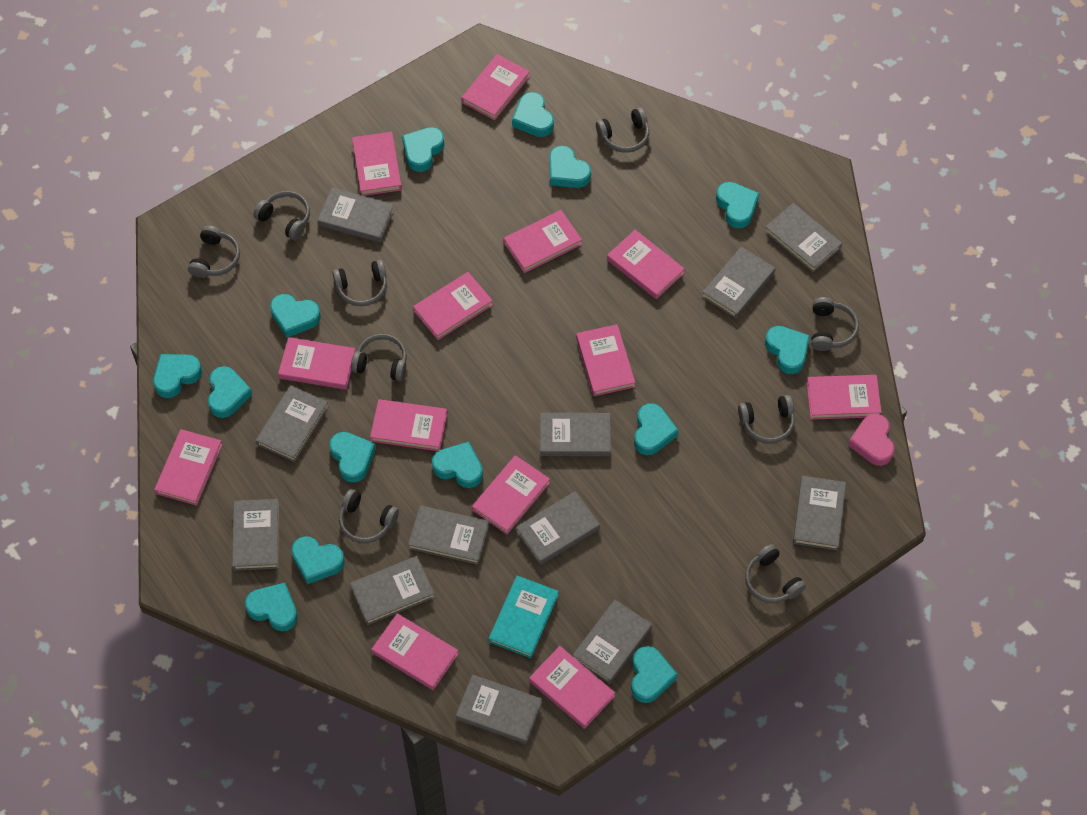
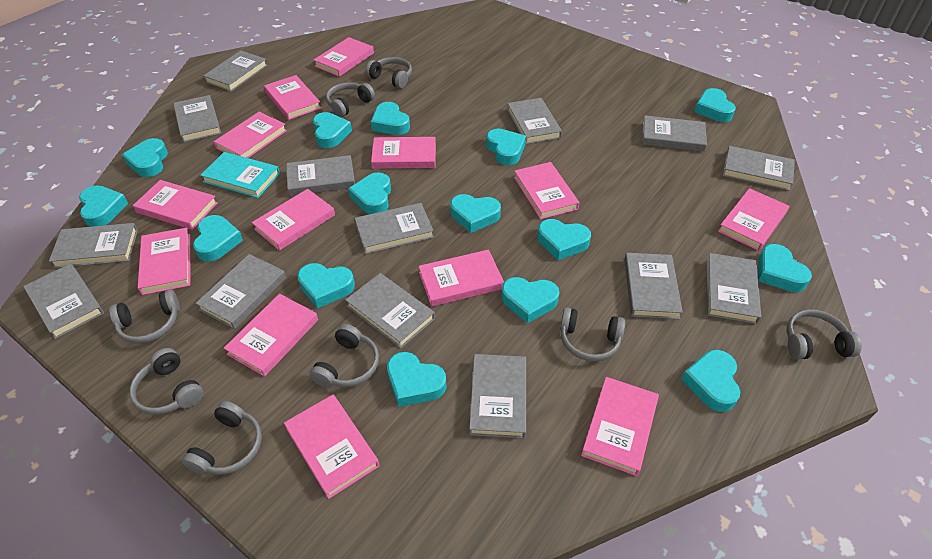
grey book: [232,499,279,571] [256,385,329,462] [318,188,394,242] [350,556,435,625] [408,506,489,565] [456,674,542,744] [516,491,600,565] [540,413,611,456] [573,600,652,684] [702,246,775,319] [764,203,842,273] [793,476,846,550] = 12 -> [23,263,104,339] [49,223,138,268] [173,95,221,142] [195,254,286,329] [203,50,268,92] [287,155,355,196] [345,273,435,349] [355,203,434,254] [469,354,526,439] [507,98,562,144] [624,253,683,319] [642,116,707,152] [706,253,761,324] [722,146,795,191] = 14
grey headphones: [188,225,240,278] [254,191,310,240] [332,260,387,306] [339,489,399,543] [351,334,407,381] [596,107,649,153] [738,395,795,443] [745,544,806,603] [811,297,859,351] = 9 -> [109,289,180,344] [129,348,204,415] [182,401,262,475] [309,324,379,388] [326,82,375,117] [365,57,412,88] [560,307,625,362] [787,309,862,360] = 8
pink heart: [848,414,894,466] = 1 -> none = 0
turquoise heart: [153,354,202,398] [208,366,252,418] [245,583,298,631] [270,294,321,338] [291,536,345,584] [329,432,376,483] [402,127,444,172] [432,442,483,488] [512,92,554,137] [549,146,591,188] [631,646,678,703] [634,403,679,455] [716,182,759,228] [765,326,810,374] = 14 -> [79,185,128,227] [122,138,168,177] [193,215,243,262] [297,263,355,308] [313,112,352,148] [348,172,391,214] [371,102,410,135] [387,352,446,407] [450,194,501,233] [486,129,526,165] [501,277,559,323] [537,219,591,260] [681,350,740,412] [694,88,736,122] [758,244,812,292] = 15

